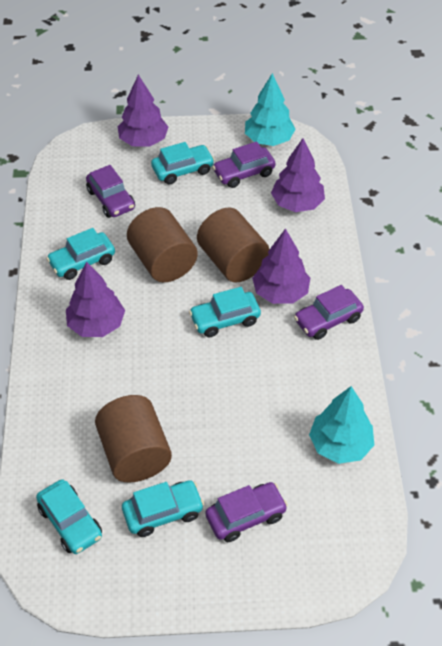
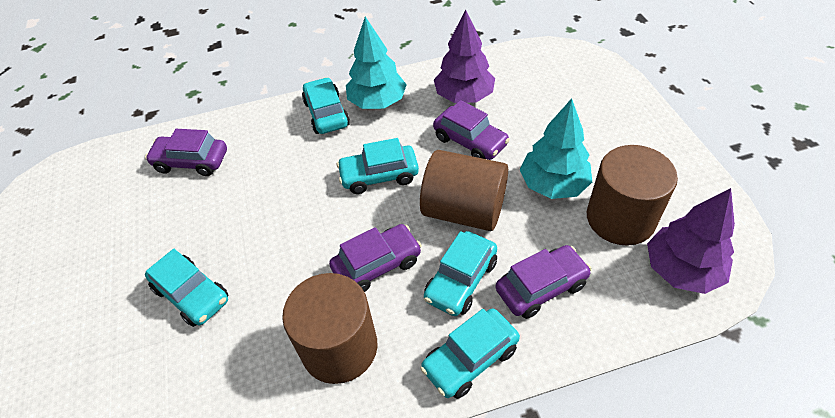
purple tree: [66,261,125,337] [117,75,168,147] [252,228,310,304] [271,138,325,212] = 4 -> [434,9,495,103] [647,188,735,294] = 2

